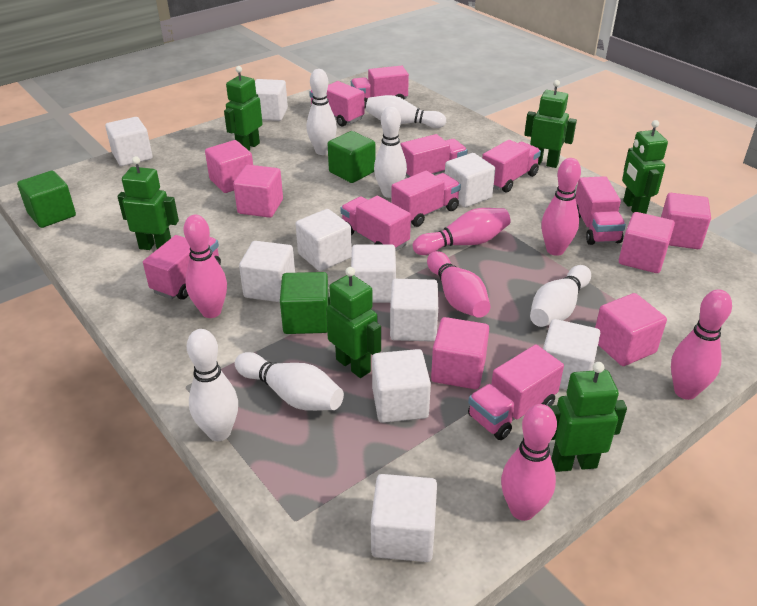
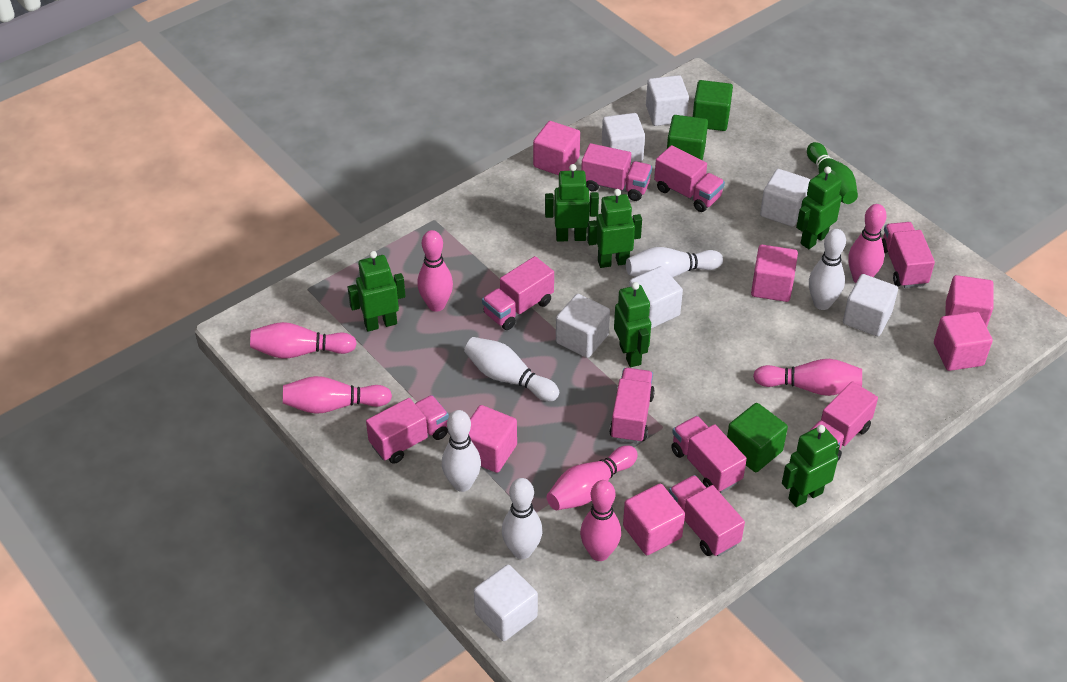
green bowling pin: none = 0 -> [807,142,858,204] = 1
pink bowling pin: [183,215,227,318] [413,208,511,255] [427,251,490,318] [501,404,557,521] [541,158,581,256] [671,289,732,400] = 6 -> [250,322,357,359] [283,376,392,414] [417,230,453,312] [547,445,638,510] [580,480,621,561] [753,359,862,396] [848,204,887,283] = 7
white bowling pin: [187,329,238,441] [235,352,344,411] [306,69,337,155] [366,95,446,128] [374,106,407,198] [530,265,591,327] = 6 -> [442,410,481,492] [464,337,559,402] [502,478,542,559] [626,247,723,278] [809,229,846,310] = 5
white cube: [105,117,153,166] [239,241,295,302] [255,79,288,121] [296,209,352,271] [351,244,396,303] [371,474,437,562] [372,349,431,423] [390,279,438,341] [445,153,495,207] [543,319,600,390] = 10 -> [474,565,538,641] [556,294,610,358] [602,113,645,163] [629,266,683,328] [646,75,689,126] [760,169,810,227] [843,274,898,336] = 7

